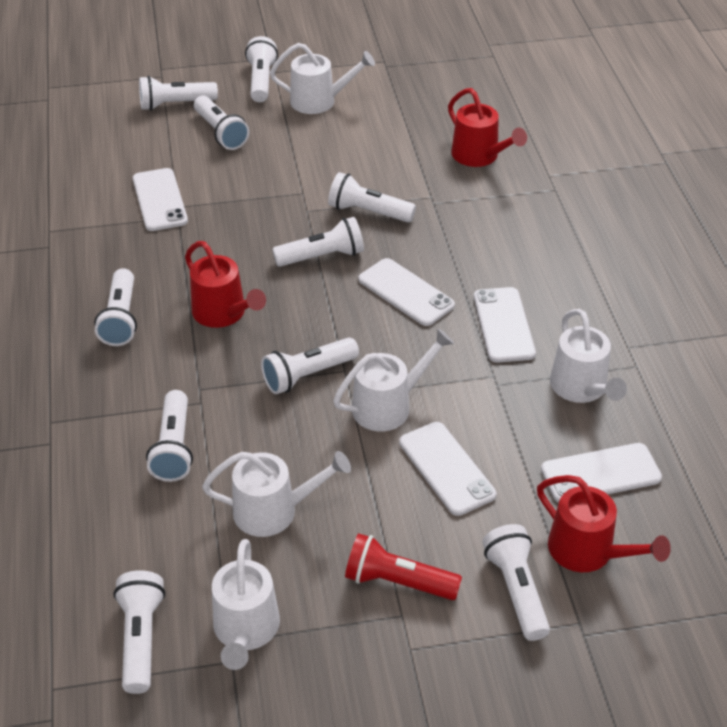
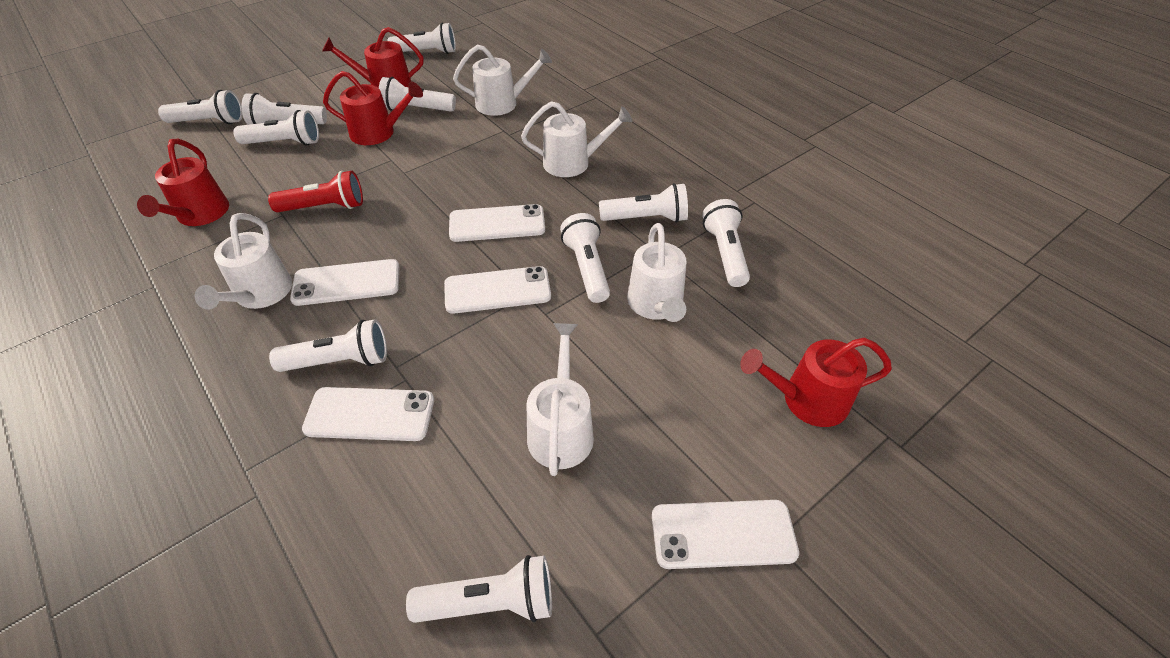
red watering can: [185,241,266,328] [448,88,527,167] [537,475,671,572] = 3 -> [137,139,229,226] [322,27,423,88] [323,71,423,145] [740,338,892,427] = 4

